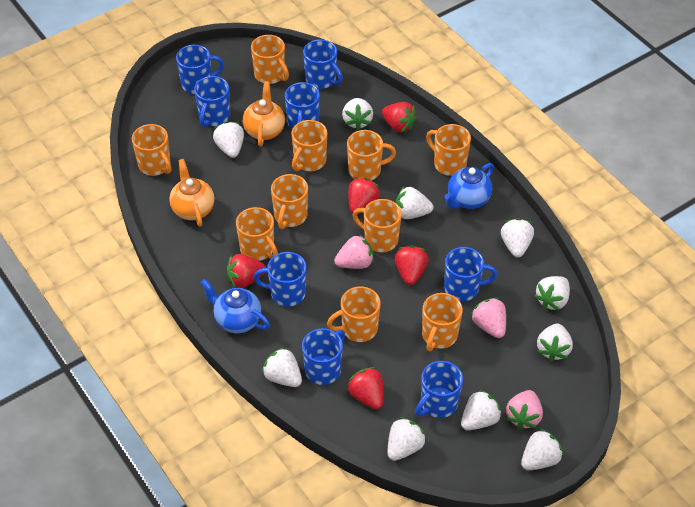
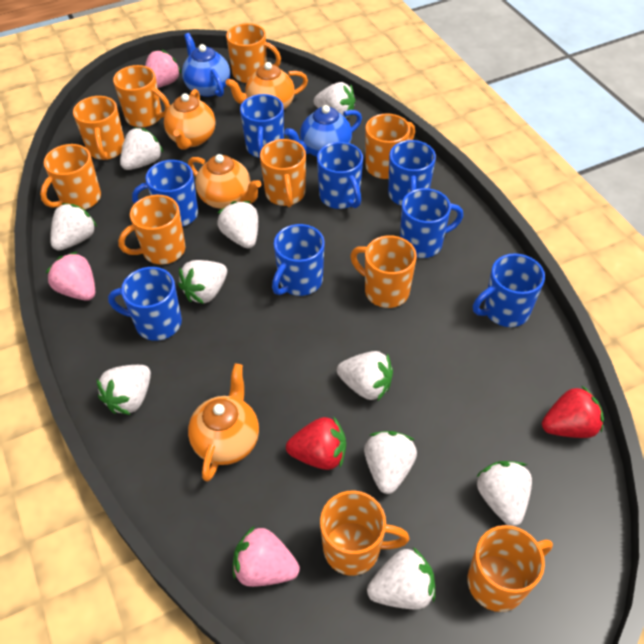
orange teapot: [169,159,215,227] [243,81,285,146] = 2 -> [164,89,215,150] [188,154,261,209] [188,364,259,482] [225,62,308,110] = 4
red strawberry: [227,254,266,288] [347,367,384,410] [348,177,380,214] [382,102,417,133] [395,246,429,285] = 5 -> [286,416,346,470] [542,385,604,438] = 2

